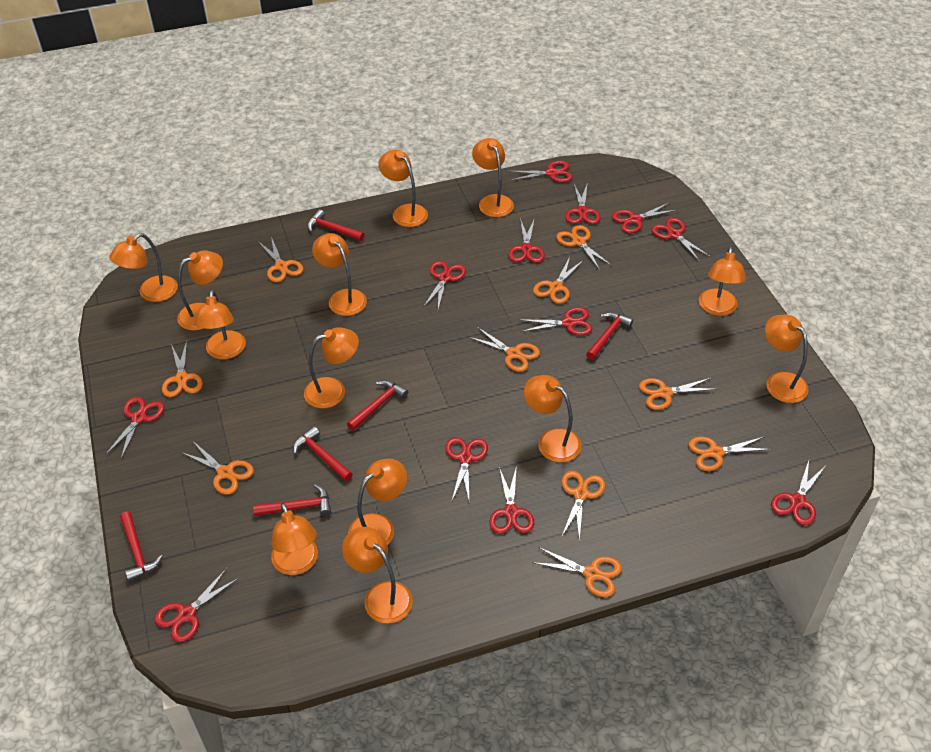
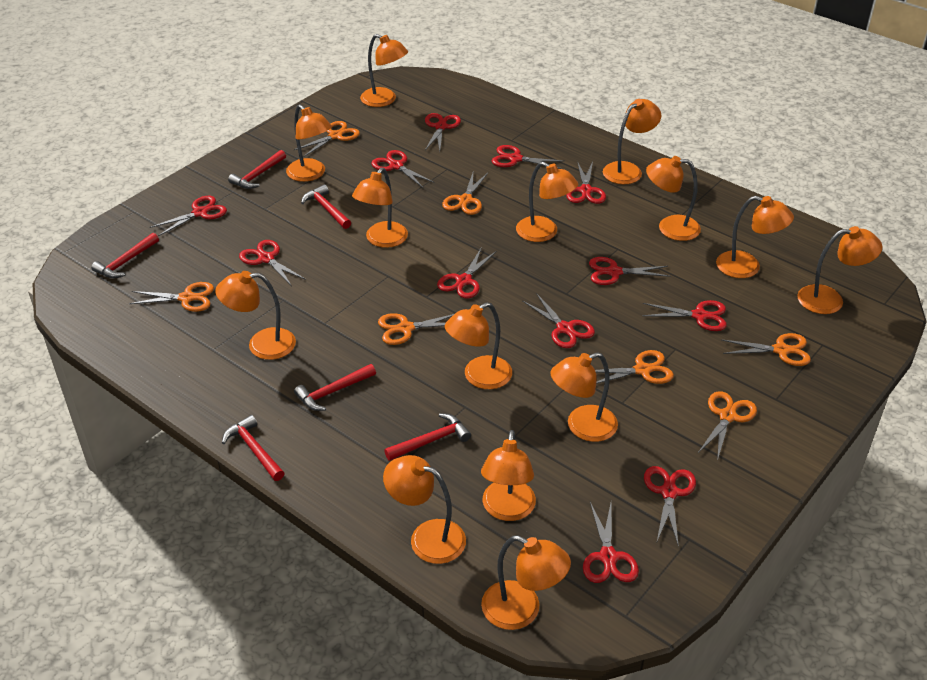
orange lamp: [109,233,178,302] [177,250,223,331] [194,290,246,360] [271,503,318,575] [304,327,359,408] [312,233,367,316] [342,527,413,624] [348,459,407,545] [378,150,428,227] [472,138,514,217] [524,375,581,462] [699,247,746,316] [765,315,809,403] = 13 -> [215,271,296,360] [286,105,332,182] [352,168,408,248] [360,34,408,107] [383,455,466,564] [445,302,512,389] [481,430,536,521] [481,535,571,630] [516,162,578,242] [550,352,618,442] [603,99,661,184] [646,156,701,241] [716,196,794,278] [797,226,882,314] = 14
orange scissors: [162,341,203,397] [180,441,254,495] [258,237,303,282] [469,327,540,372] [532,547,622,597] [533,257,584,304] [556,225,612,270] [561,471,605,542] [639,378,718,410] [688,437,771,471] = 10 -> [129,282,214,312] [294,121,360,157] [378,313,454,345] [442,173,488,215] [595,350,674,384] [698,391,757,461] [721,333,811,366] = 7

